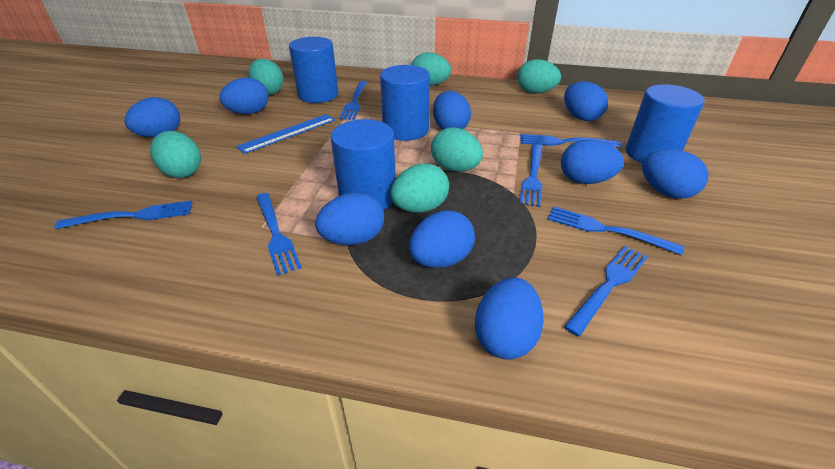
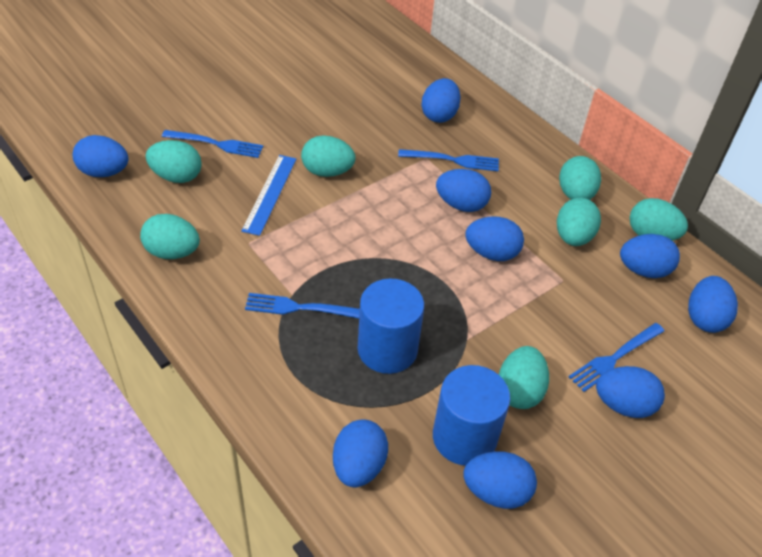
blue cylinder: [289,37,338,103] [331,119,396,210] [380,65,430,141] [626,84,705,163] = 4 -> [357,279,424,374] [433,365,510,466] = 2
blue fork: [55,201,192,229] [256,193,302,276] [339,81,368,120] [519,144,543,207] [520,134,622,147] [548,206,684,255] [564,246,648,337] = 7 -> [162,130,263,158] [245,293,360,318] [398,149,499,171] [569,323,664,392] = 4
turquoise egg: [150,131,201,178] [248,59,284,95] [390,164,449,213] [412,52,451,86] [431,128,483,172] [517,59,561,93] = 6 -> [140,214,200,259] [146,140,202,183] [301,135,355,177] [499,346,549,409] [557,198,601,246] [559,156,601,200] [630,198,688,241] = 7

